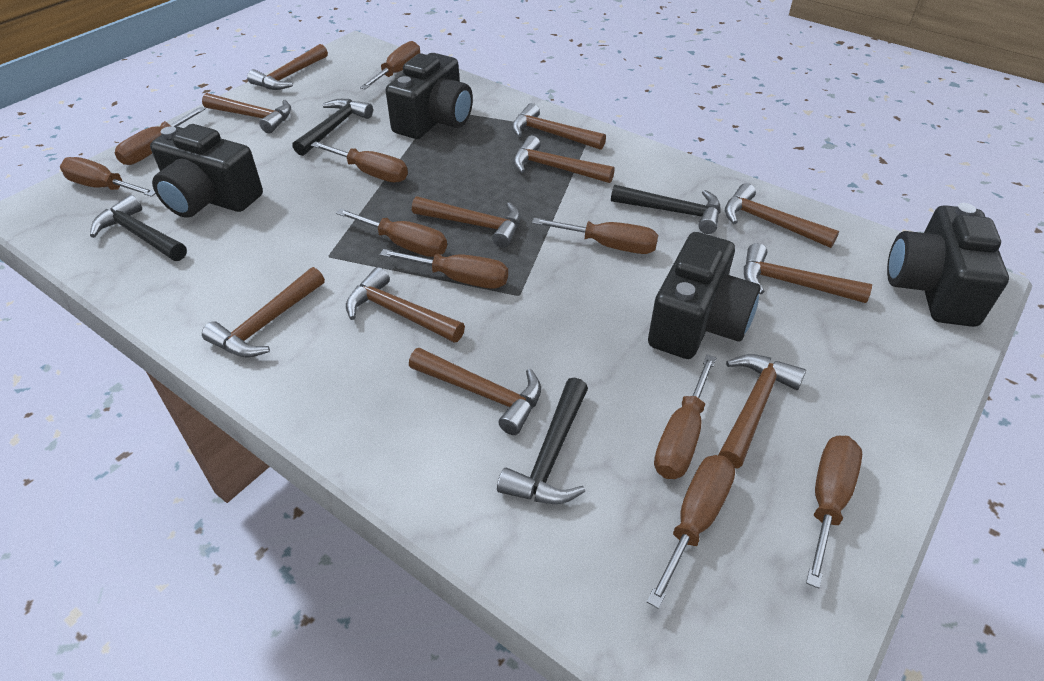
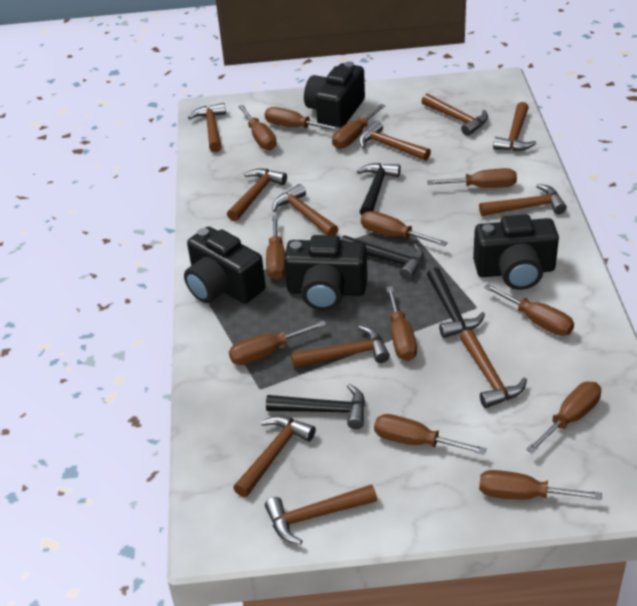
brown screwdriver: [60,157,156,197] [115,106,206,165] [311,141,408,182] [336,209,447,257] [360,41,420,89] [380,249,508,289] [532,218,658,254] [647,455,735,609] [654,355,716,479] [806,436,862,589] = 10 -> [229,320,327,365] [238,105,277,150] [265,107,341,131] [266,215,285,280] [332,104,386,149] [361,211,448,246] [374,414,487,455] [386,286,417,361] [427,168,517,188] [479,470,602,500] [484,284,574,336] [526,382,601,454] = 12

